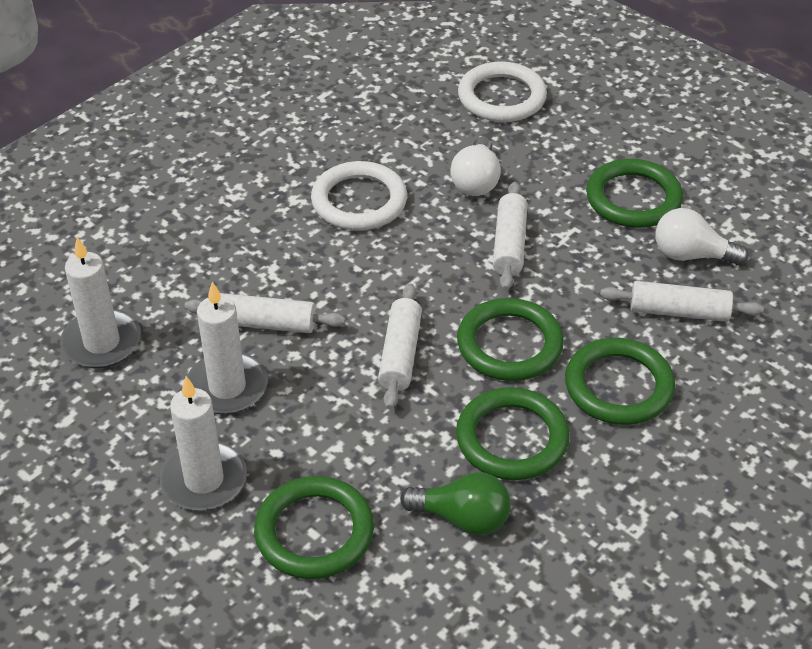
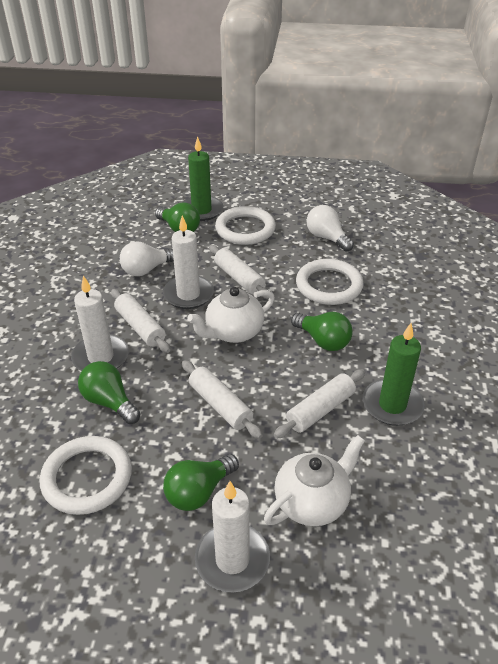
green candle: none = 0 -> [182,136,223,221] [363,323,425,426] = 2
green light bulb: [400,472,511,536] = 1 -> [78,361,140,424] [155,202,200,232] [163,454,239,511] [291,312,353,351] = 4
green ring: [254,476,374,579] [456,387,570,480] [457,298,564,381] [565,338,675,425] [586,159,683,228] = 5 -> none = 0
white ring: [311,161,407,230] [458,61,547,122] = 2 -> [40,436,132,515] [215,206,276,245] [296,259,364,305] = 3
white teapot: none = 0 -> [187,287,275,343] [264,435,365,526] = 2

